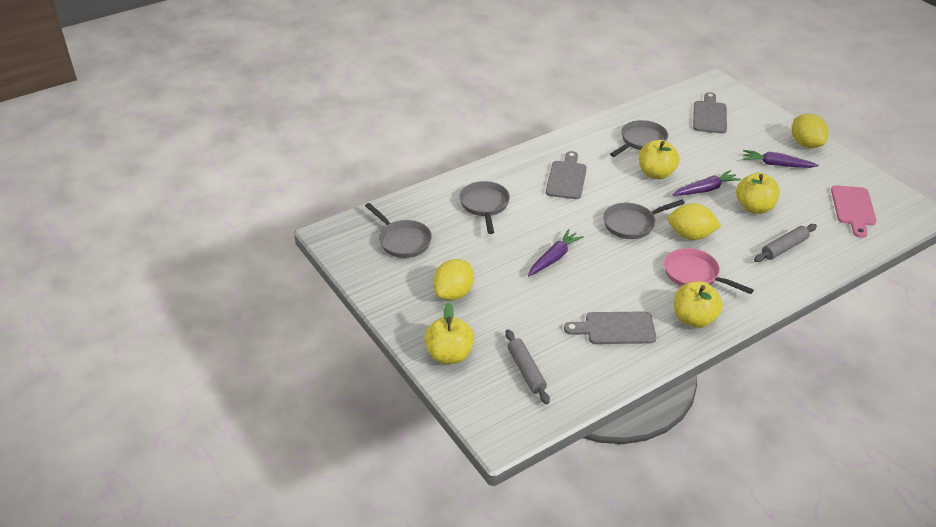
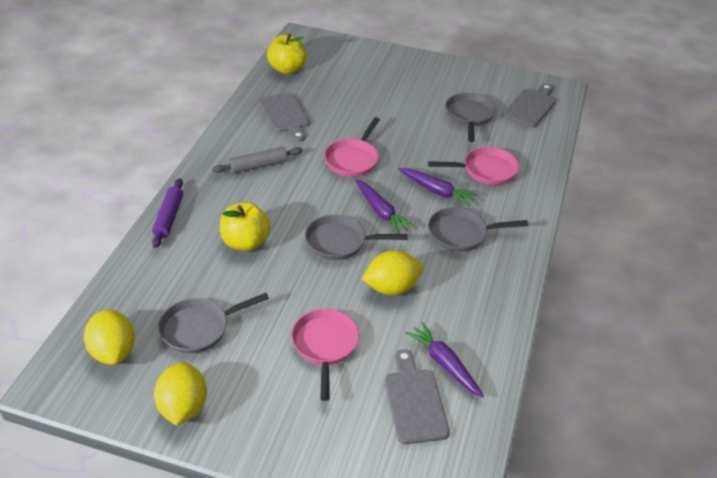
grey rolling pin: [505,329,550,404] [754,224,817,262] = 2 -> [212,147,303,174] = 1
pink cutting board: [831,185,876,238] = 1 -> none = 0
pink pan: [664,248,754,294] = 1 -> [291,309,359,401] [324,117,380,177] [428,147,519,185] = 3
purple rolling pin: none = 0 -> [152,178,183,248] = 1
yellow apple: [424,303,474,364] [639,140,680,179] [674,281,723,328] [736,173,780,214] = 4 -> [220,202,271,251] [267,34,307,74] = 2

